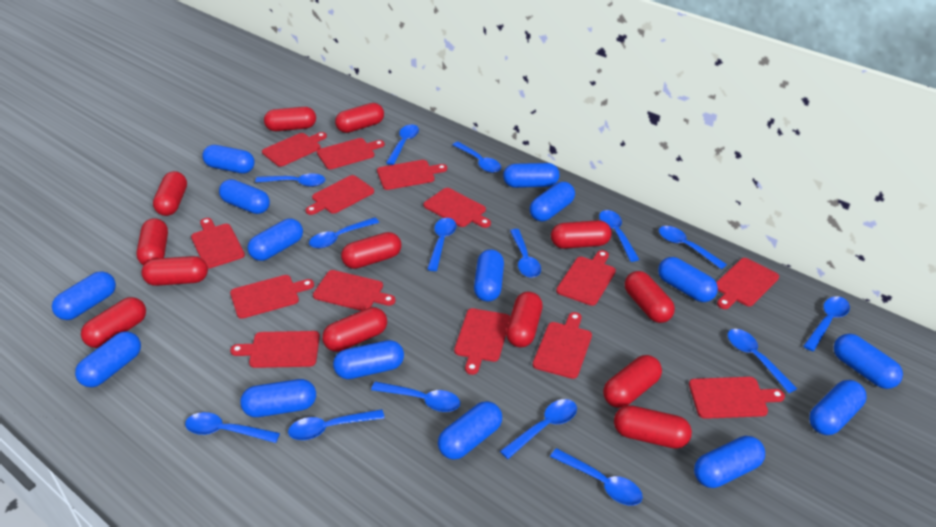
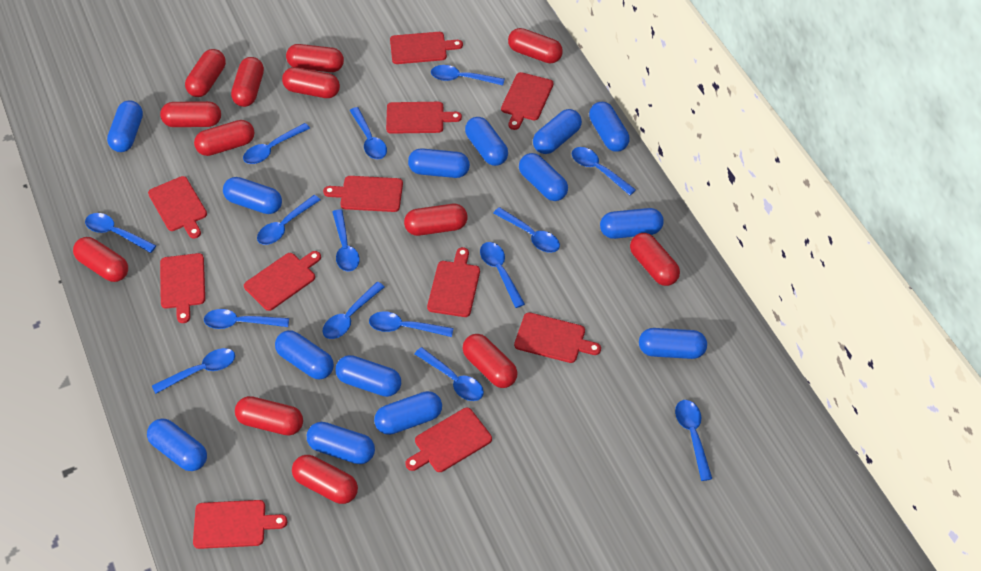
blue capsule: [52,271,116,320] [75,331,141,387] [202,145,255,174] [219,179,270,214] [240,379,316,417] [247,219,303,261] [333,340,404,379] [438,401,502,459] [474,249,504,302] [503,163,559,188] [530,182,575,221] [658,257,718,302] [694,436,765,488] [809,380,867,435] [834,334,903,389] = 15 -> [107,100,143,152] [147,418,207,471] [223,177,282,214] [275,330,334,379] [307,422,375,464] [336,355,401,397] [374,391,442,435] [408,148,470,178] [465,117,508,166] [519,153,568,201] [533,109,582,154] [589,102,629,152] [600,208,664,239] [639,328,707,359] = 14
red cutting board: [191,218,245,269] [230,275,314,319] [230,331,320,368] [262,132,327,167] [306,175,374,215] [313,270,396,311] [317,138,385,169] [377,160,447,190] [423,188,491,228] [454,308,510,375] [533,312,592,379] [556,250,616,306] [689,377,785,419] [716,258,779,309] = 14 -> [148,176,207,238] [160,253,205,323] [193,500,287,549] [244,251,321,311] [323,176,403,212] [386,102,462,134] [390,32,463,64] [405,408,492,472] [427,247,480,317] [501,72,553,130] [514,312,601,363] = 11

